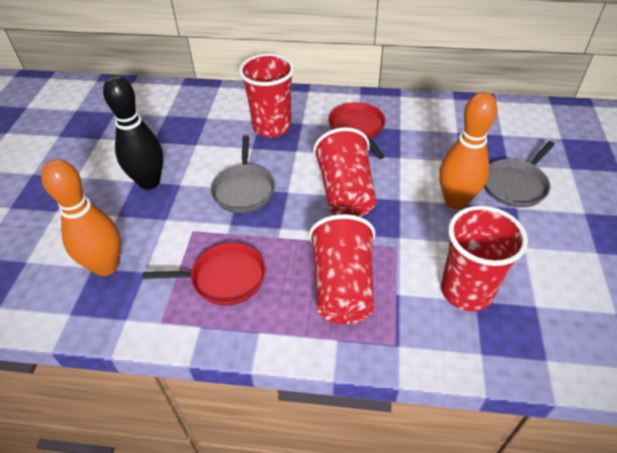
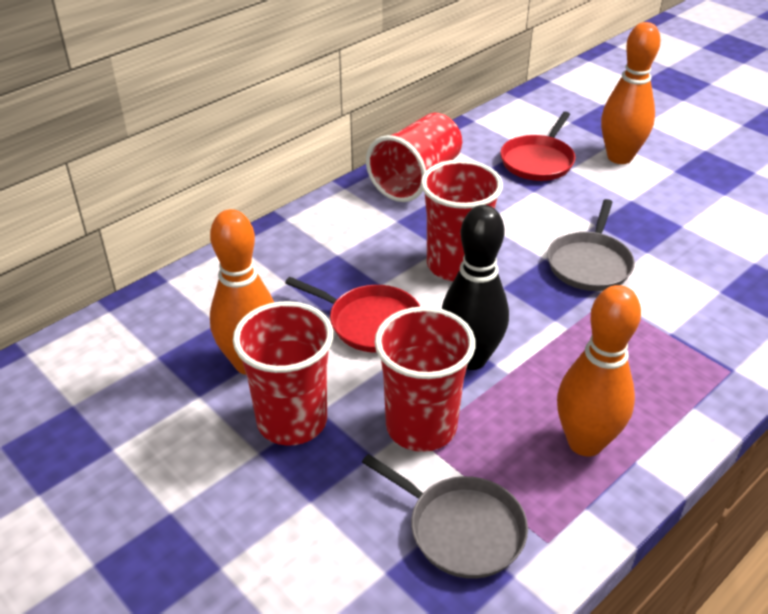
orange bowling pin: [41,159,120,276] [439,92,497,209] = 2 -> [210,209,274,375] [557,285,641,456] [601,22,660,164] = 3

